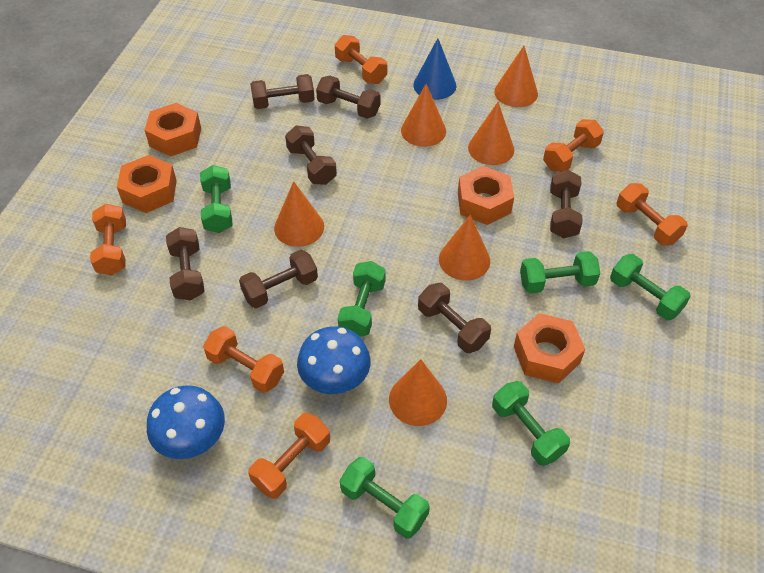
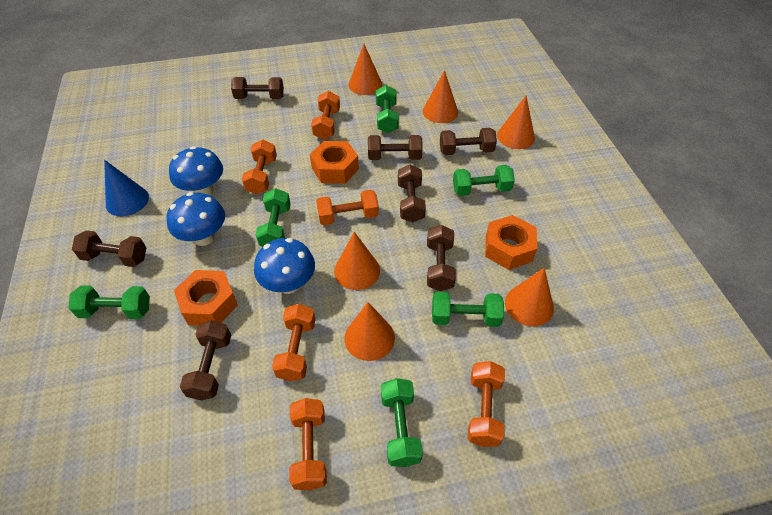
blue mushroom: [147,385,225,459] [297,326,370,394] = 2 -> [166,192,225,246] [169,146,223,195] [254,238,315,294] = 3
orange nut: [117,155,177,213] [144,103,201,157] [458,166,514,225] [514,313,585,384] = 4 -> [174,270,238,326] [310,141,359,184] [485,215,538,270] = 3

